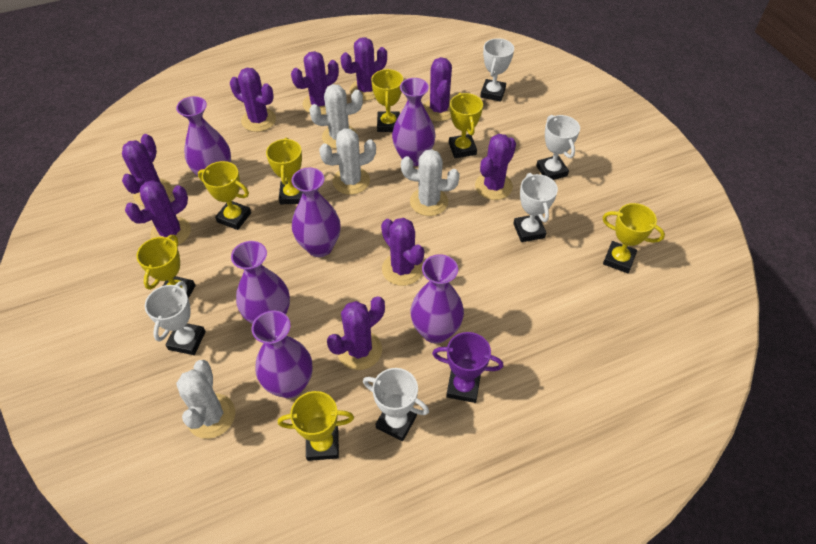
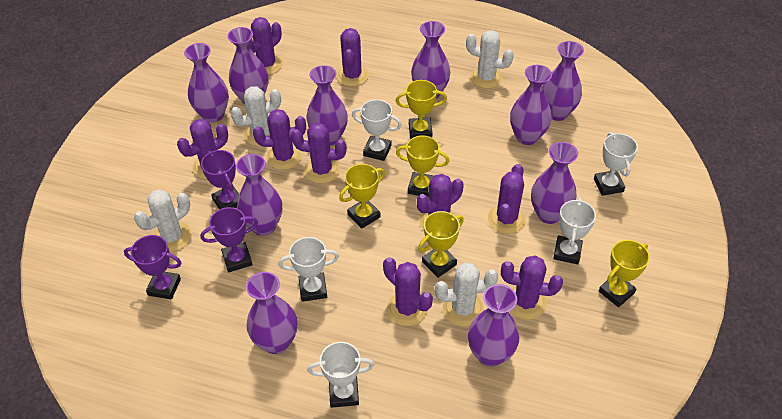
purple trophy: [432,332,504,403] = 1 -> [124,235,182,300] [200,207,258,272] [201,150,239,209] = 3
purple vase: [176,96,231,176] [231,241,290,324] [252,310,313,398] [292,168,340,257] [392,78,436,166] [411,254,464,343] = 6 -> [184,43,229,123] [227,27,268,104] [236,154,282,236] [246,272,297,354] [307,65,348,146] [411,21,450,99] [468,284,519,367] [510,65,552,145] [531,142,578,224] [543,41,584,121] = 10
yellow trophy: [136,235,196,299] [198,161,251,230] [266,138,302,204] [278,391,354,461] [371,69,403,132] [449,93,483,158] [602,203,665,273] = 7 -> [339,164,385,229] [396,80,447,139] [396,135,449,198] [418,211,464,278] [599,240,650,307] = 5

